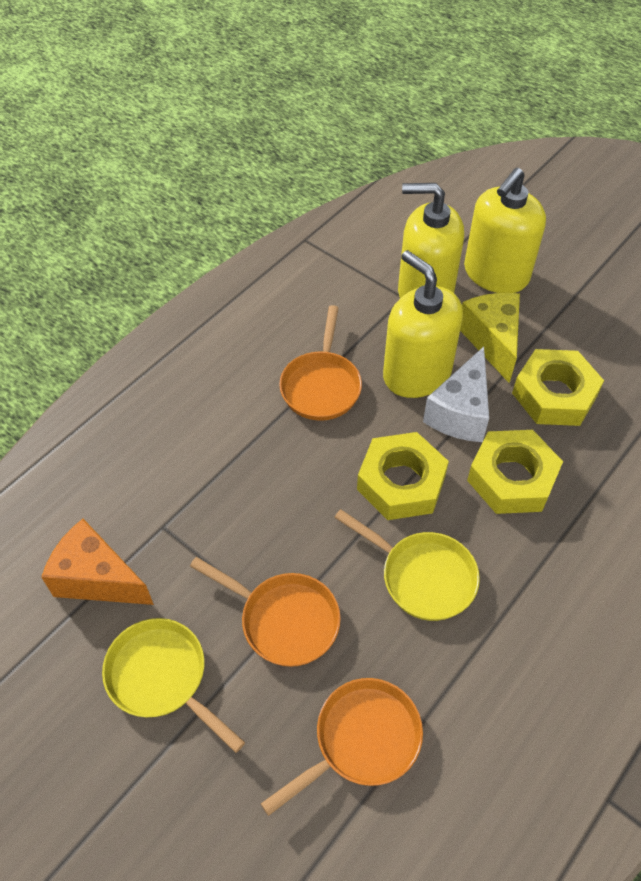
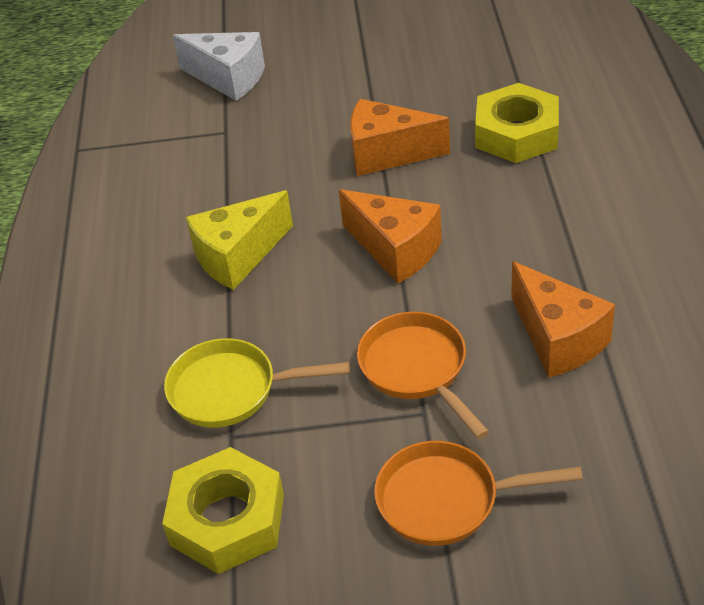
orange cheese: [41,519,154,605] = 1 -> [339,189,442,283] [350,99,450,176] [511,261,615,378] = 3
orange pan: [190,557,341,667] [261,678,423,816] [279,305,362,421] = 3 -> [357,312,489,439] [374,441,583,546] = 2
yellow nut: [357,432,449,520] [467,430,563,514] [512,349,604,426] = 3 -> [162,447,284,574] [475,83,559,163] = 2
yellow pan: [102,618,245,753] [334,509,480,621] = 2 -> [164,338,350,428] = 1
yellow soap dispenser: [383,250,463,398] [398,183,464,298] [464,168,546,293] = 3 -> none = 0

